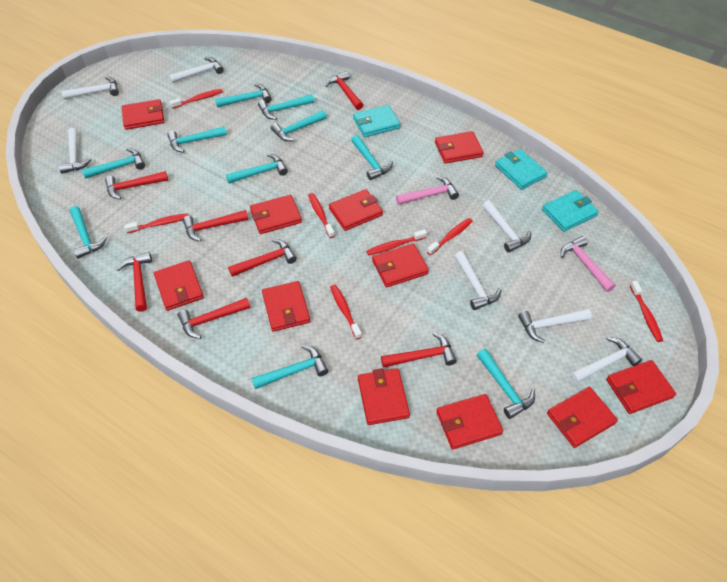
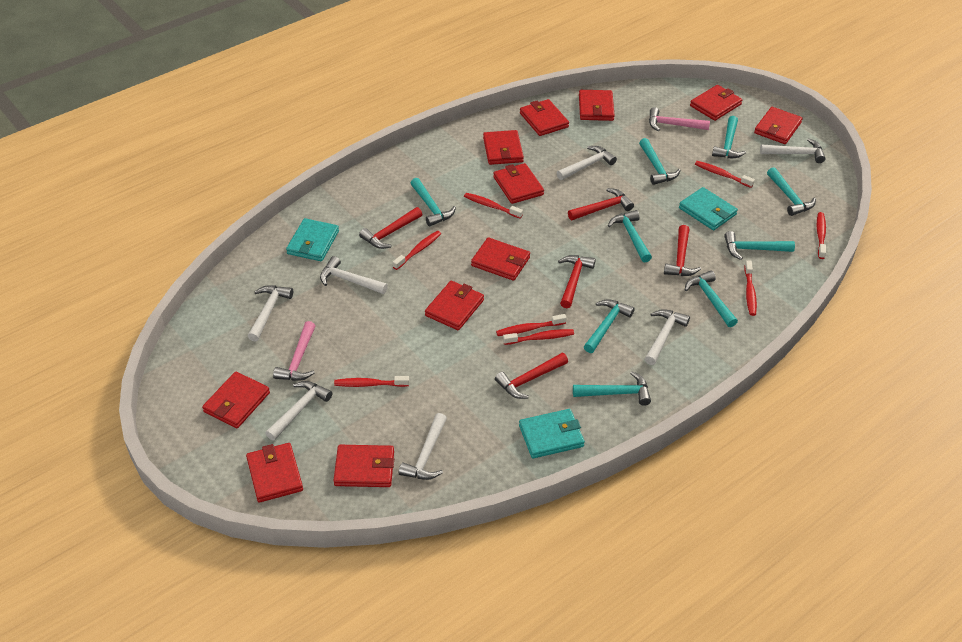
red hammer: [105,171,168,200] [116,252,152,312] [178,298,250,339] [183,210,249,242] [228,239,297,277] [326,71,363,110] [381,332,457,368] = 7 -> [359,207,422,249] [495,353,568,399] [558,255,596,308] [568,188,634,220] [664,225,701,276] = 5
red toothbrush: [124,213,189,233] [170,89,223,109] [308,193,335,238] [330,284,362,339] [366,229,427,255] [427,218,473,255] [630,281,663,342] = 7 -> [334,376,409,387] [393,231,441,270] [464,193,523,218] [496,314,567,336] [503,329,574,345] [695,161,755,188] [744,260,757,316] [817,212,826,259] = 8
turquoise hammer: [70,206,107,259] [82,148,145,179] [167,126,227,153] [215,83,272,107] [226,154,288,183] [252,345,329,389] [258,94,314,120] [271,110,327,142] [351,135,393,180] [477,349,535,419] = 10 -> [410,178,456,226] [573,371,651,406] [584,299,635,353] [608,210,652,263] [639,138,681,185] [685,271,738,327] [712,116,746,158] [724,231,795,260] [767,167,816,216] = 9

